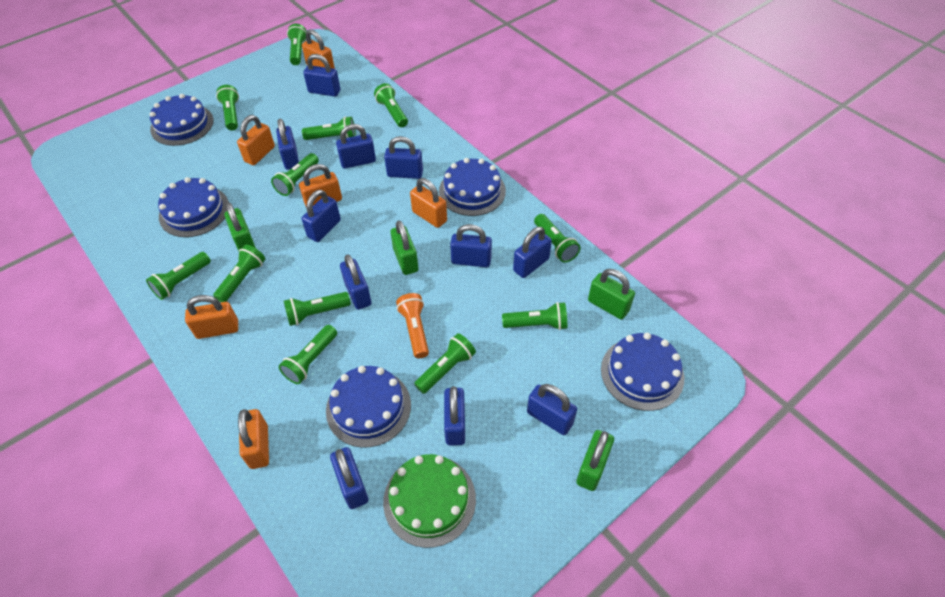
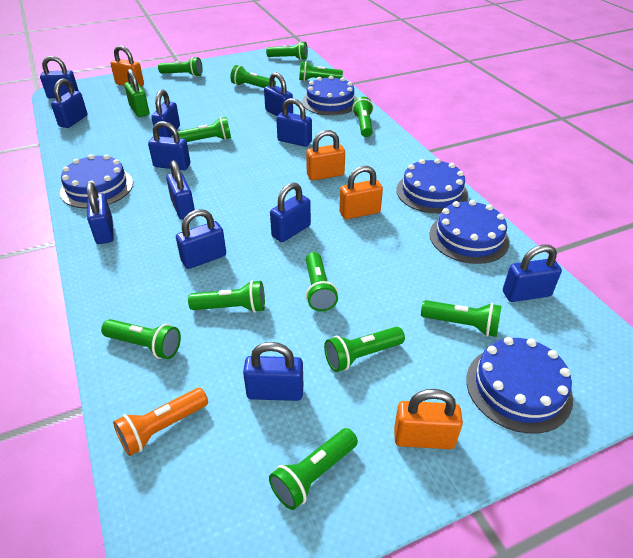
blue padlock: [276,119,299,170] [302,190,341,242] [303,54,340,97] [330,447,368,509] [336,124,376,169] [340,255,371,310] [384,136,423,179] [444,386,465,445] [450,224,492,267] [513,227,552,278] [527,384,577,435] = 11 -> [40,56,79,98] [51,78,87,128] [87,182,114,244] [148,121,190,170] [151,89,180,137] [166,160,195,220] [176,209,226,269] [243,342,303,401] [264,72,293,116] [270,182,311,242] [276,98,312,147] [503,244,562,302] = 12
green cake: [383,454,476,548] = 1 -> none = 0
green padlock: [224,203,256,251] [391,220,418,275] [576,430,614,491] [588,269,635,319] = 4 -> [124,69,149,117] = 1
orange padlock: [185,295,238,339] [237,115,275,165] [238,409,269,469] [299,164,342,206] [302,29,335,69] [410,178,447,228] = 6 -> [110,45,144,87] [306,130,345,181] [339,166,383,219] [394,389,463,449] = 4

